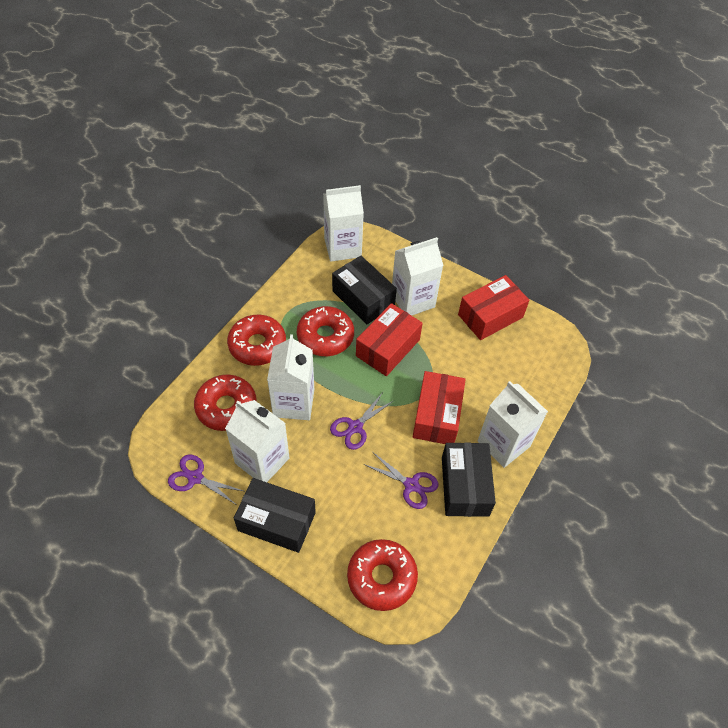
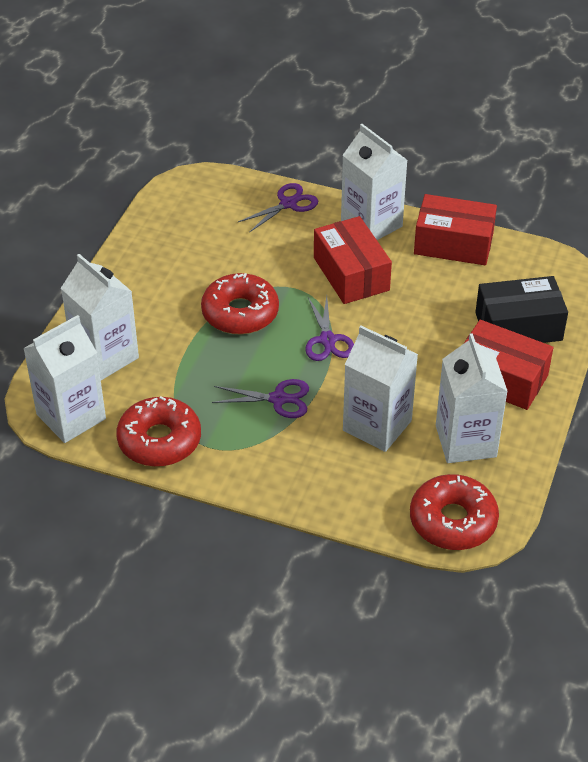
black box: [234,478,316,553] [332,256,397,324] [442,443,496,517] = 3 -> [475,276,568,343] = 1
red donut: [194,375,257,431] [227,315,286,366] [297,306,354,356] [347,539,418,611] = 4 -> [116,396,201,467] [201,273,279,334] [410,474,499,550] = 3

